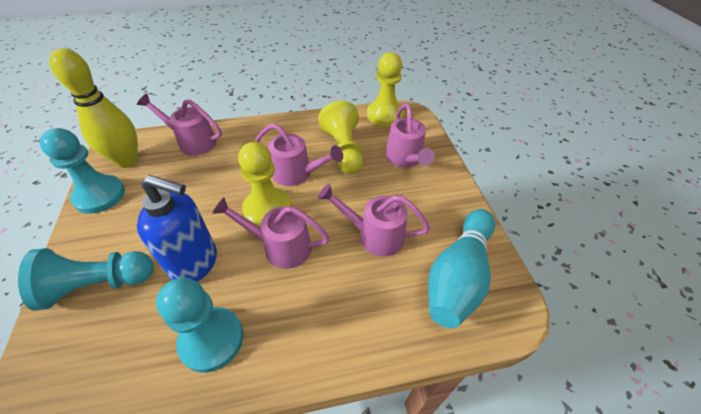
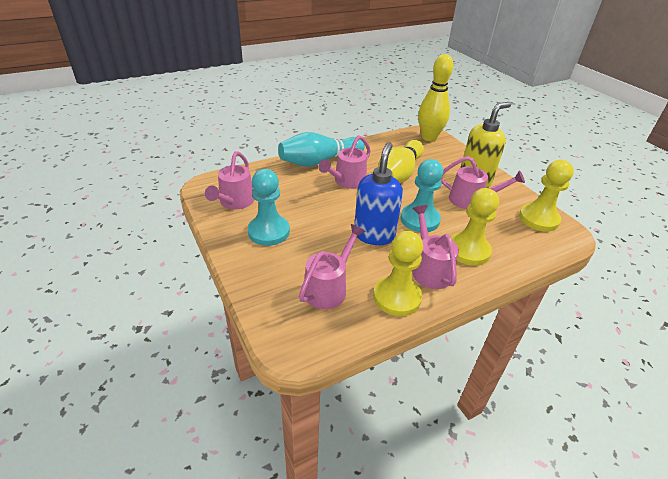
turquoise pawn: [18,248,153,310] [39,128,125,214] [156,277,243,373] = 3 -> [248,169,290,246] [401,159,443,232] = 2
yellow bowling pin: [49,48,138,168] = 1 -> [378,140,424,183] [418,54,453,141] = 2
yellow soap dispenser: none = 0 -> [460,102,511,188] = 1

